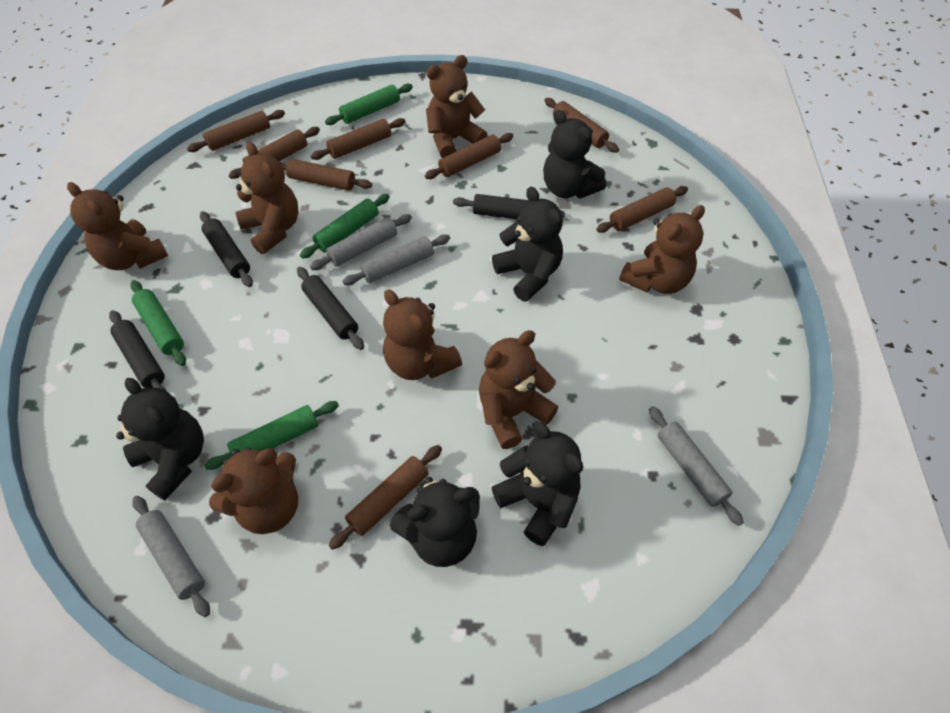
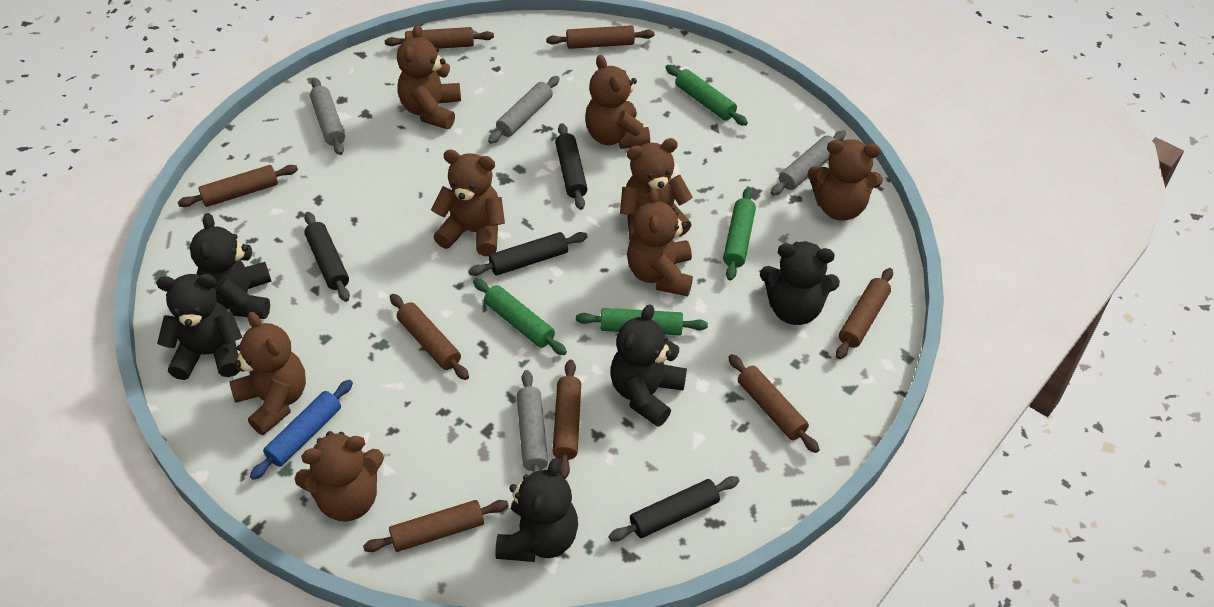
blue rolling pin: none = 0 -> [250,380,353,480] = 1
brown teddy bear: [67,182,168,270] [209,447,298,534] [235,142,299,254] [383,289,462,380] [426,55,487,158] [479,330,558,449] [619,205,705,294] = 7 -> [229,312,306,435] [295,431,384,522] [397,25,461,129] [431,150,505,256] [585,55,650,149] [620,138,693,240] [627,188,693,296] [807,139,883,221] = 8

